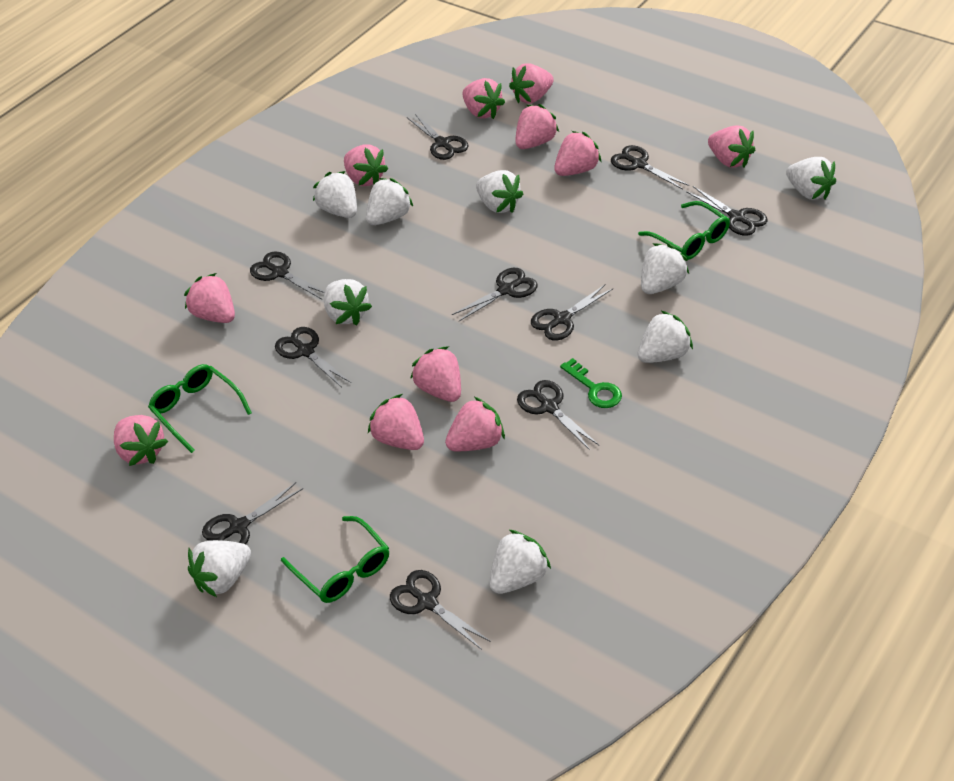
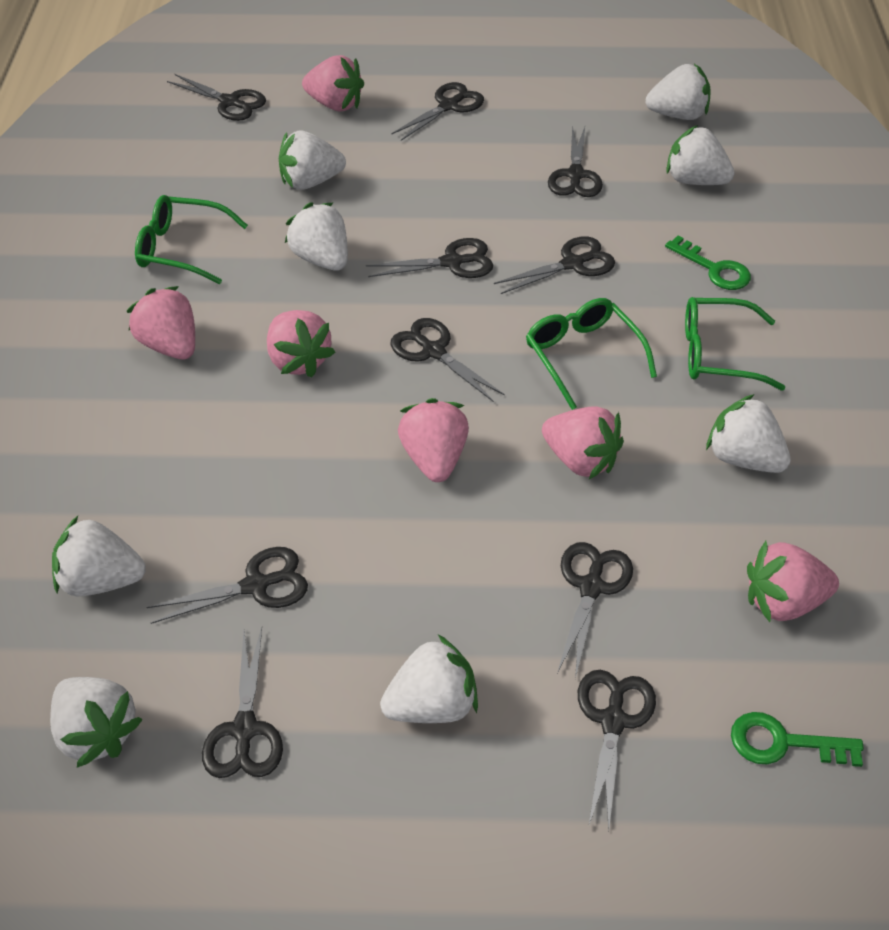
green key: [560,358,622,408] = 1 -> [665,235,751,290] [731,712,864,767] = 2
pink strawberry: [114,415,168,466] [184,273,235,323] [344,144,388,186] [368,394,424,450] [410,346,461,402] [445,397,505,451] [462,78,505,119] [509,63,554,103] [516,104,559,149] [554,131,601,176] [708,126,755,168] = 11 -> [126,286,195,359] [267,310,335,378] [302,55,364,111] [398,398,469,482] [542,406,624,479] [747,541,839,622] = 6
white strawberry: [188,540,251,597] [313,171,357,218] [324,279,372,325] [366,178,413,225] [476,170,523,213] [489,529,551,594] [637,311,693,363] [641,243,689,294] [786,157,836,200] = 9 -> [50,677,143,767] [52,516,146,596] [279,130,346,190] [285,202,348,271] [380,635,478,723] [646,64,711,120] [666,125,735,185] [706,394,791,473] = 8

